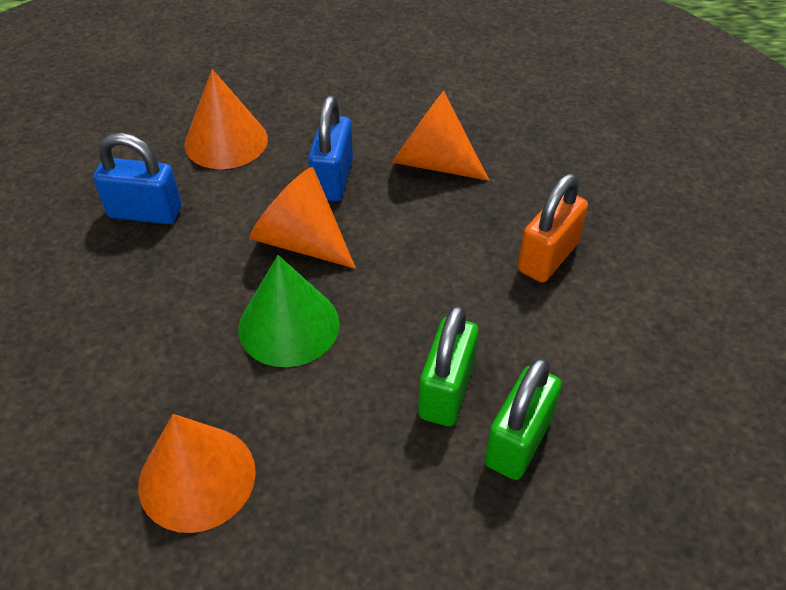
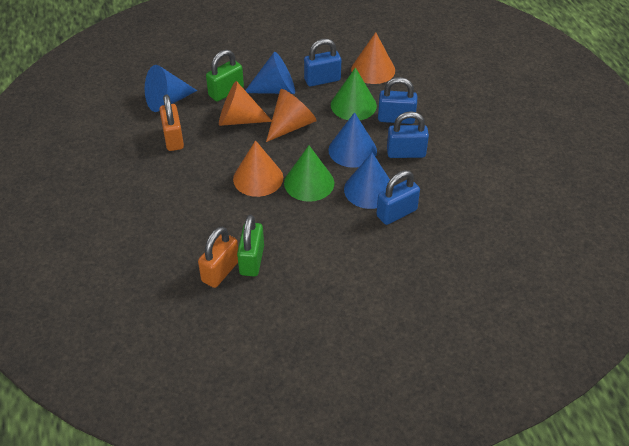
blue cone: none = 0 -> [145,65,197,112] [245,52,295,94] [328,112,377,168] [344,152,390,209] = 4
blue padlock: [94,133,181,224] [308,96,353,201] = 2 -> [304,39,341,86] [376,170,420,225] [378,77,417,124] [387,111,429,158] = 4
green cone: [238,255,340,367] = 1 -> [284,145,334,202] [331,67,377,120] = 2
orange padlock: [518,173,588,283] = 1 -> [159,94,184,151] [198,227,238,288] = 2

